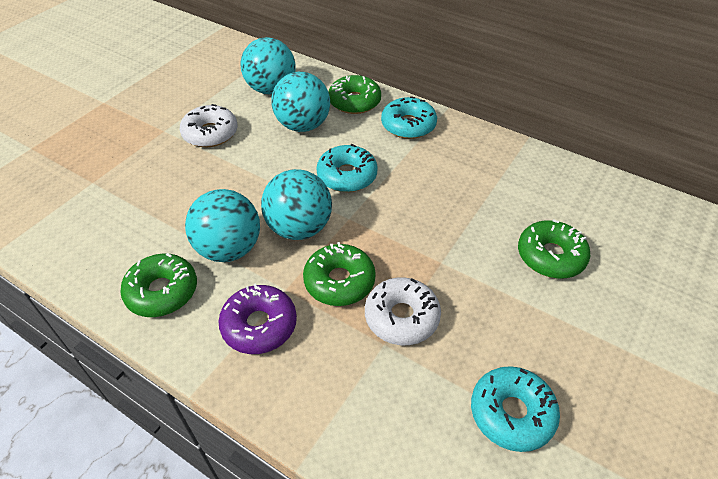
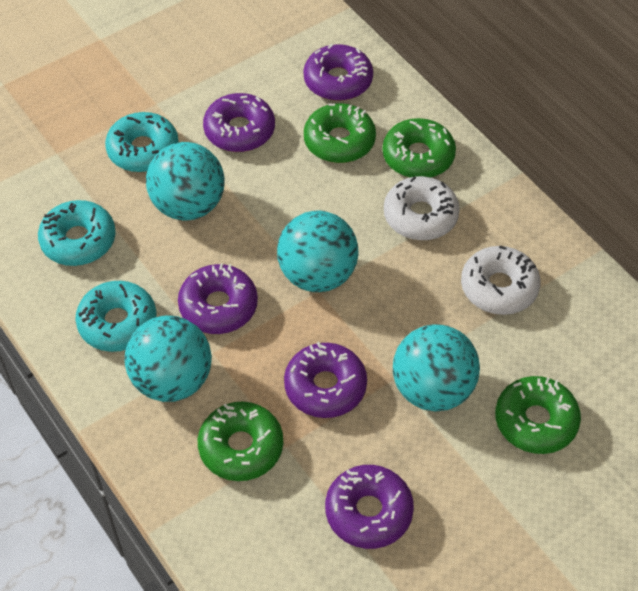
purple donut: [218,283,297,354] = 1 -> [178,264,258,334] [203,93,275,152] [284,342,367,418] [303,44,373,101] [325,465,414,549] = 5

